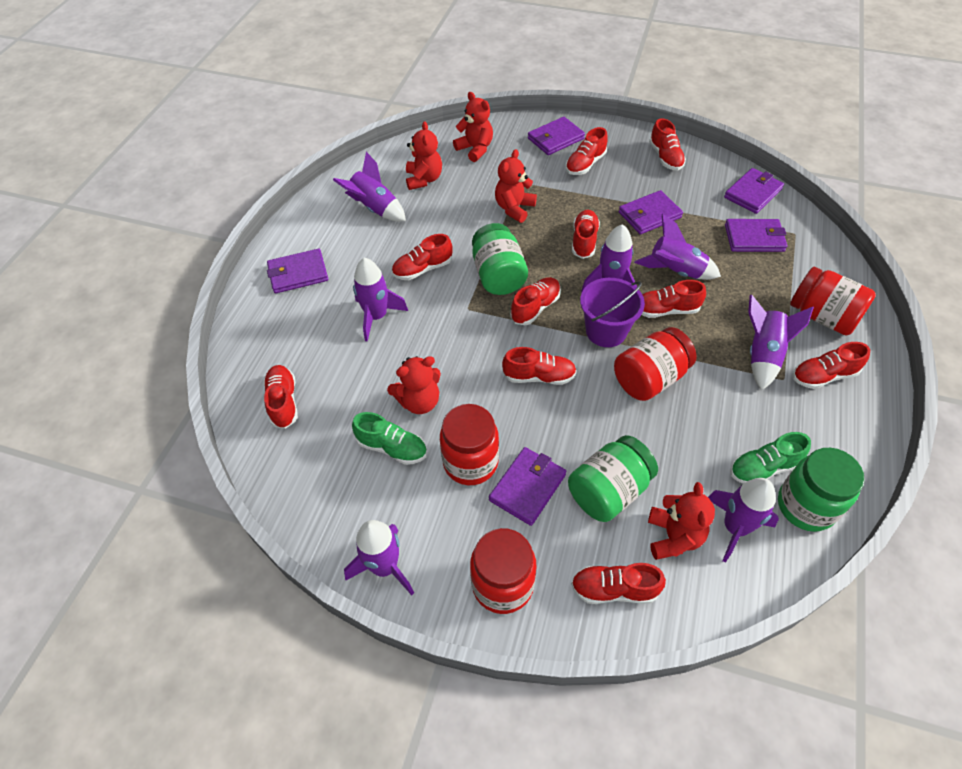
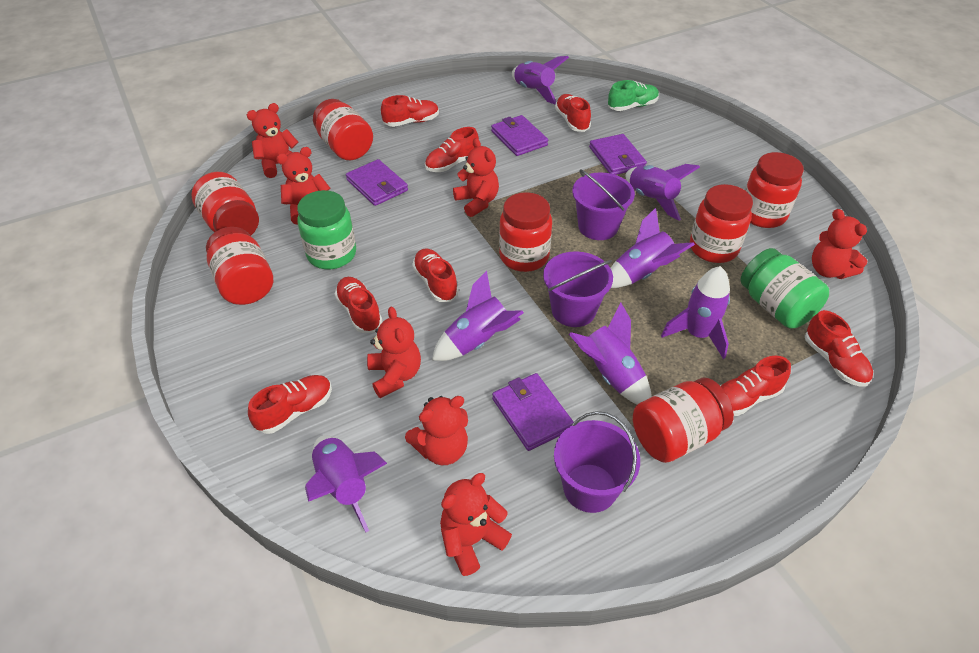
green jar: [472,223,528,295] [568,435,658,522] [778,448,865,532] = 3 -> [297,190,356,269] [740,248,829,329] = 2
green shoe: [352,412,427,465] [730,432,811,484] = 2 -> [608,80,659,111] = 1
purple bucket: [580,278,645,347] = 1 -> [543,251,613,327] [554,411,640,513] [572,169,635,240] = 3
purple wallet: [267,249,328,293] [489,447,566,526] [528,117,585,155] [619,190,683,234] [724,168,784,214] [725,219,787,252] = 6 -> [346,159,408,206] [491,115,548,156] [492,373,574,451] [589,134,647,175] = 4
red jar: [440,404,499,485] [470,528,537,614] [614,327,696,401] [790,267,876,336] = 4 -> [191,172,259,235] [206,227,273,305] [313,99,373,160] [499,192,552,272] [633,378,734,463] [690,184,753,263] [745,152,804,228] = 7
red shoe: [264,365,298,429] [392,234,452,280] [502,347,577,385] [511,277,561,325] [566,127,608,175] [571,563,666,604] [572,210,600,259] [642,280,706,318] [649,118,686,171] [793,342,870,389] = 10 -> [248,375,332,434] [335,277,382,333] [381,95,439,127] [412,248,459,302] [425,127,479,172] [555,94,591,132] [720,356,791,416] [805,310,873,387] = 8
red teddy bear: [387,356,441,414] [406,121,442,190] [453,92,493,162] [495,149,537,223] [648,482,715,560] = 5 -> [247,103,298,178] [276,147,330,225] [367,306,421,398] [405,396,468,465] [440,473,512,576] [453,138,499,217] [812,209,867,279] = 7

